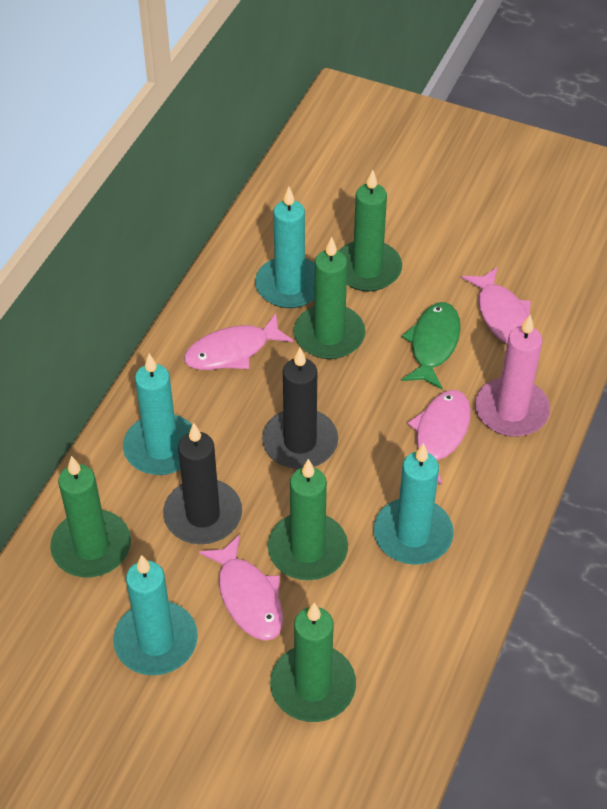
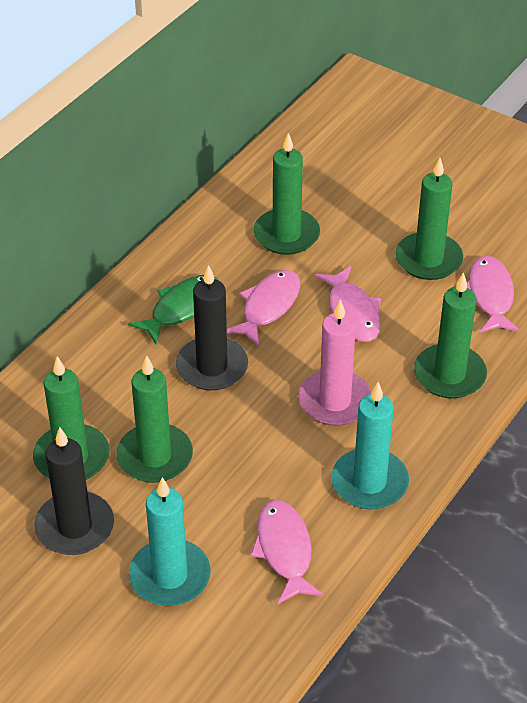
turquoise candle: [113,555,198,676] [123,354,192,475] [255,187,315,308] [374,443,454,565] = 4 -> [129,477,211,606] [331,382,409,509] = 2

